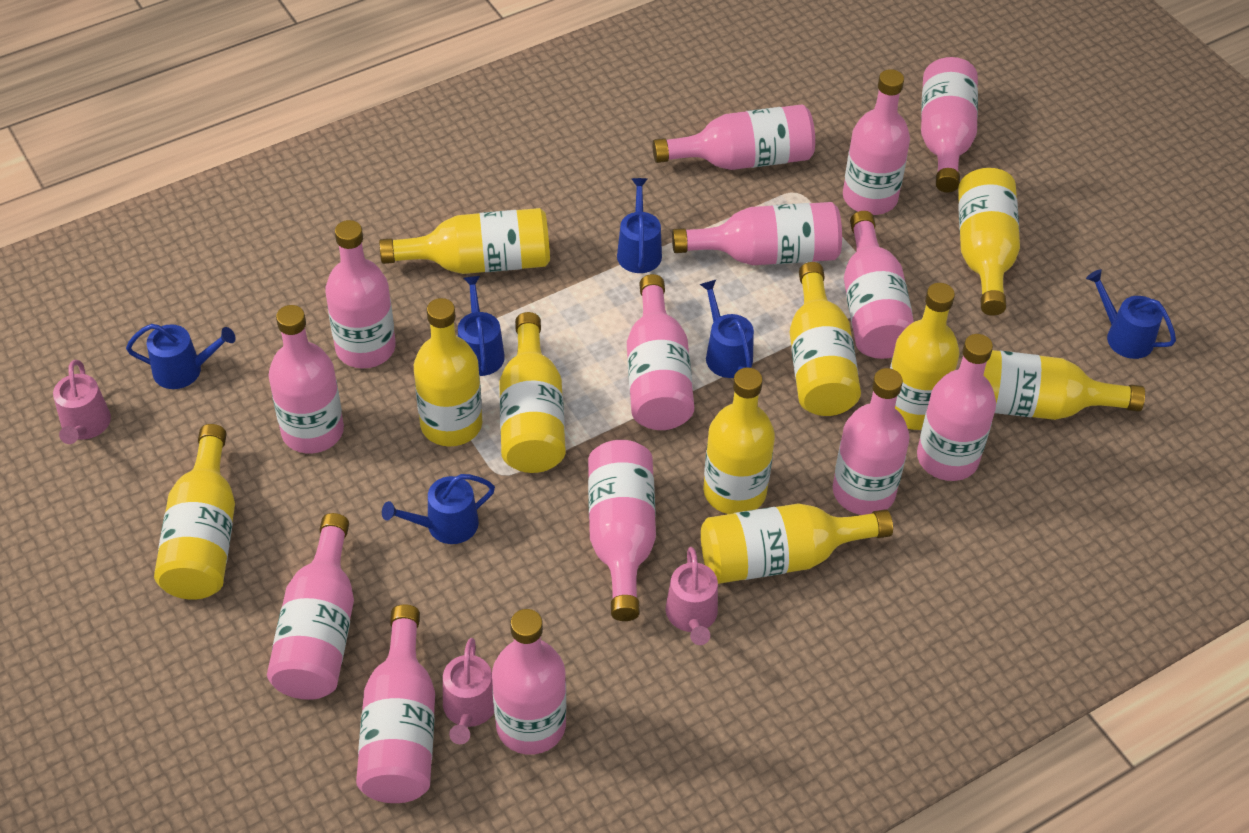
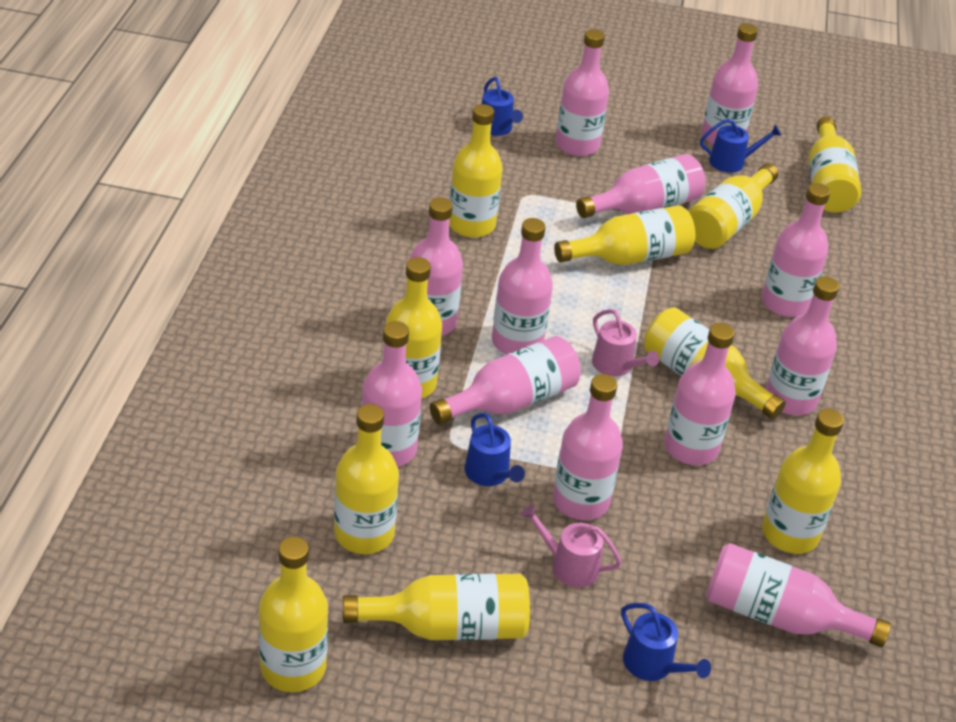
blue watering can: [126,324,236,389] [382,474,495,544] [458,276,505,376] [617,178,662,273] [700,280,754,378] [1086,269,1176,359] = 6 -> [464,413,525,486] [481,77,523,136] [621,603,711,681] [700,119,782,173] = 4
pink bottle: [267,513,354,700] [268,305,344,453] [325,220,396,368] [356,604,435,803] [492,609,566,755] [588,440,656,621] [627,274,694,430] [653,104,815,170] [672,202,842,265] [833,368,910,515] [843,69,910,215] [844,211,914,359] [917,334,996,481] [921,57,978,193] = 14 -> [361,321,422,467] [409,197,463,336] [430,336,581,425] [492,218,553,355] [553,374,623,520] [556,29,609,156] [576,154,705,218] [664,323,736,465] [702,23,758,145] [706,543,891,647] [762,183,830,317] [765,276,839,415] = 12
pink watering can: [53,360,111,444] [443,638,494,744] [666,547,718,645] = 3 -> [521,504,622,588] [592,309,659,376] = 2

